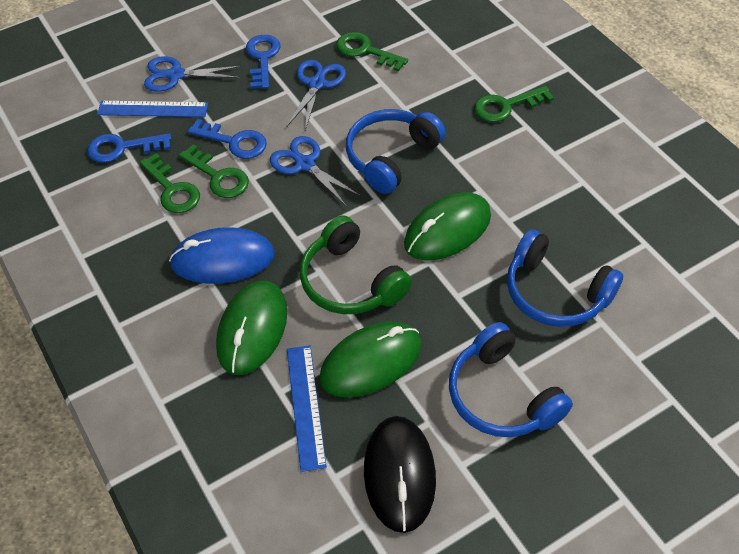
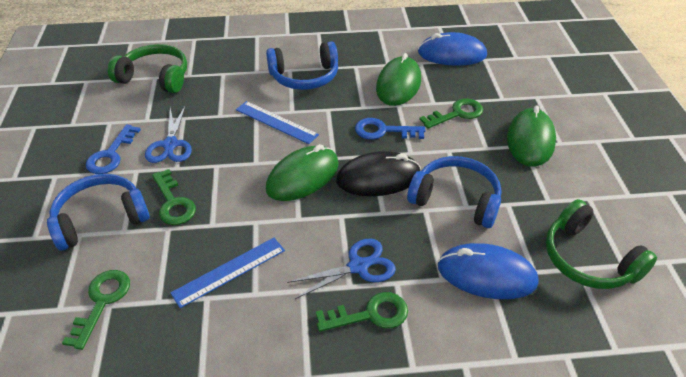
blue key: [87,133,172,163] [188,119,267,159] [246,35,281,89] = 3 -> [86,124,141,174] [355,118,426,139] = 2
blue mouse: [169,227,275,284] = 1 -> [418,32,487,66] [438,243,539,299] = 2
blue scissors: [144,56,242,92] [270,136,361,207] [287,60,346,130] = 3 -> [145,105,192,163] [287,239,396,299] = 2
green headphones: [300,216,412,314] = 1 -> [108,44,187,93] [546,199,657,289] = 2

